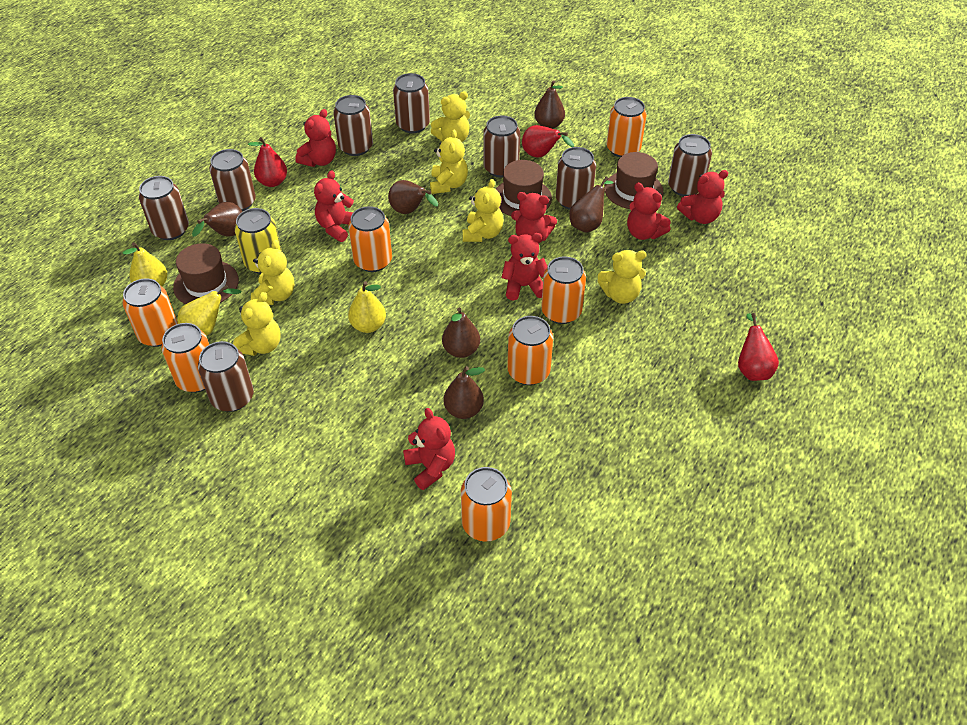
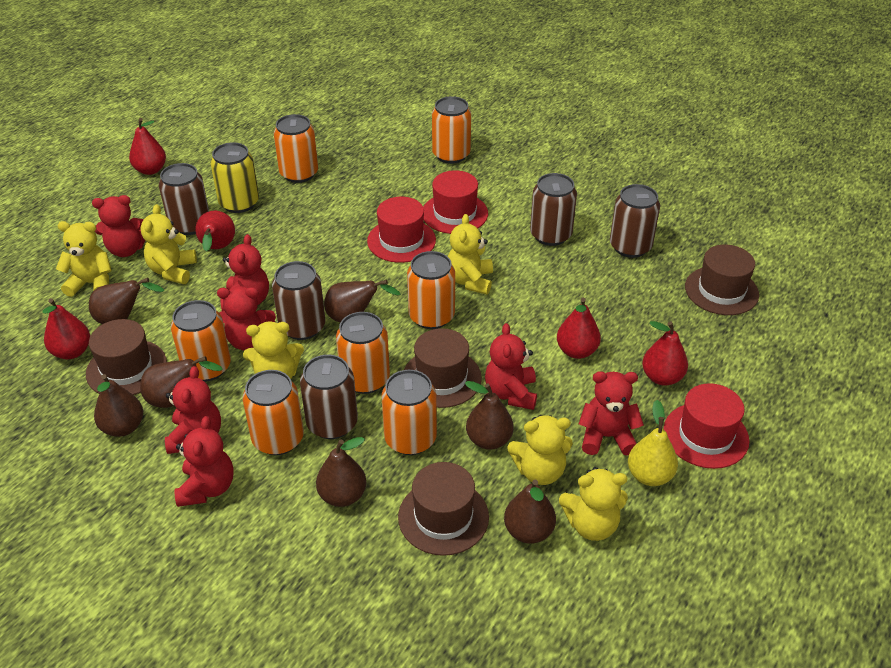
brown can: [139,176,189,240] [198,341,254,412] [209,149,256,211] [333,95,373,156] [393,73,430,133] [484,116,520,178] [556,147,596,210] [668,134,712,197] = 8 -> [159,163,209,235] [272,261,326,340] [300,355,358,439] [530,173,577,246] [610,184,660,258] = 5
brown hat: [173,243,239,304] [496,160,552,216] [604,152,663,209] = 3 -> [86,319,167,395] [398,462,489,556] [404,328,482,408] [685,245,759,315] = 4
brown pear: [192,202,242,237] [388,180,438,214] [442,307,480,358] [443,366,485,419] [534,80,565,129] [569,177,614,233] = 6 -> [89,278,164,324] [94,374,143,437] [140,356,223,408] [316,437,367,507] [324,280,400,322] [465,381,514,450] [504,480,556,544] = 7
red hat: none = 0 -> [367,197,436,263] [423,170,488,234] [663,383,750,469] = 3
red pear: [248,137,287,187] [522,125,574,158] [738,313,779,381] = 3 -> [43,298,90,359] [129,118,166,175] [195,211,235,251] [557,298,601,359] [642,321,688,386] = 5
yellow pear: [123,242,167,286] [178,285,242,336] [348,281,386,333] = 3 -> [628,400,678,486] = 1

